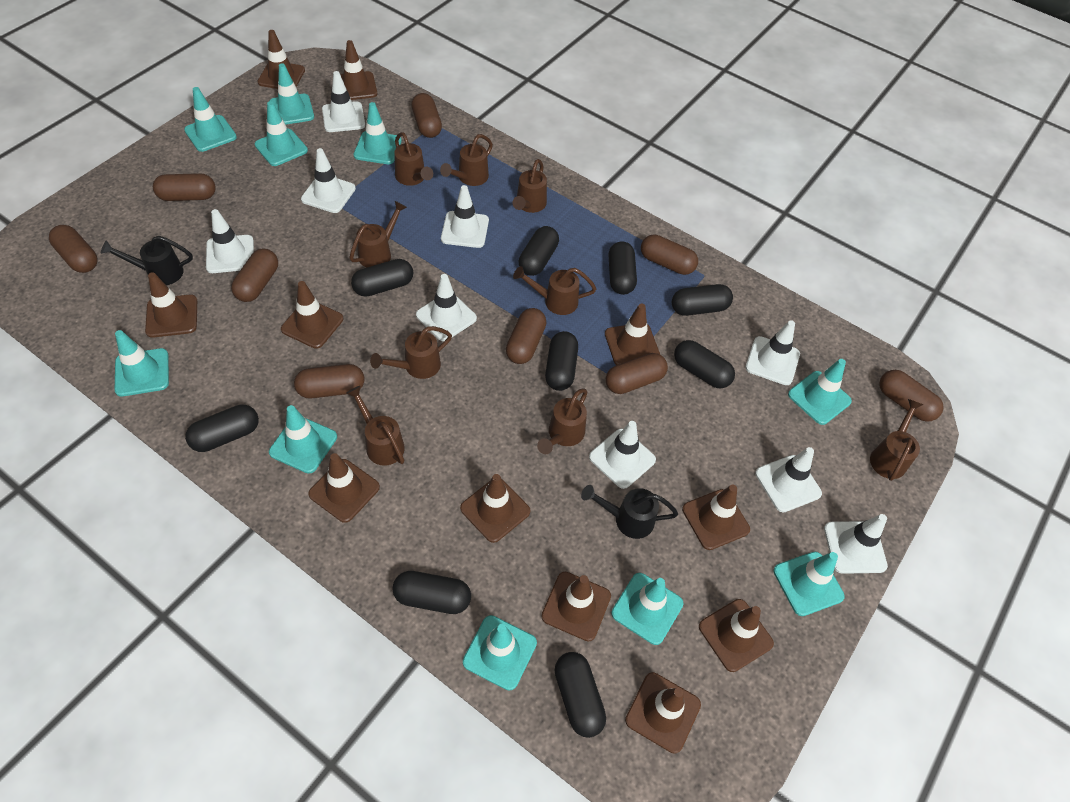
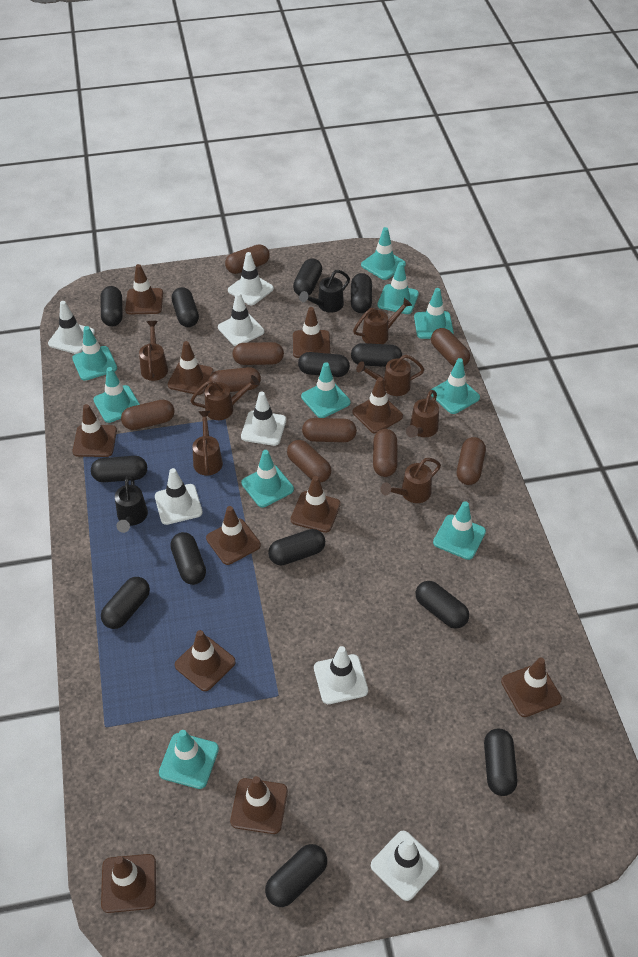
black capsule: [185,404,259,452] [351,259,413,297] [392,571,471,614] [519,226,559,276] [545,331,578,391] [555,652,606,738] [608,241,637,295] [672,284,733,316] [674,340,735,388] = 9 -> [91,456,147,482] [101,286,123,326] [101,577,150,629] [170,532,206,585] [172,287,199,327] [265,844,327,907] [268,529,325,566] [293,258,322,296] [298,352,350,377] [351,273,372,313] [351,343,402,367] [415,581,469,629] [484,728,517,796] = 13
brown watering can: [346,386,405,466] [349,201,407,268] [370,326,452,379] [394,132,433,186] [440,134,493,186] [512,159,547,213] [513,266,596,315] [537,388,587,454] [870,399,924,481] = 9 -> [139,321,168,381] [190,375,260,420] [192,411,223,476] [353,298,412,344] [356,355,425,396] [380,458,441,503] [406,390,439,438] = 7
white traffic cone: [206,209,254,273] [301,148,356,213] [322,71,365,132] [416,274,477,341] [441,185,489,248] [589,421,656,489] [745,320,800,385] [755,447,822,512] [824,514,888,574] = 9 -> [48,301,95,354] [155,468,203,525] [218,292,264,346] [228,252,274,305] [241,391,286,446] [314,646,368,704] [371,831,440,901] = 7

